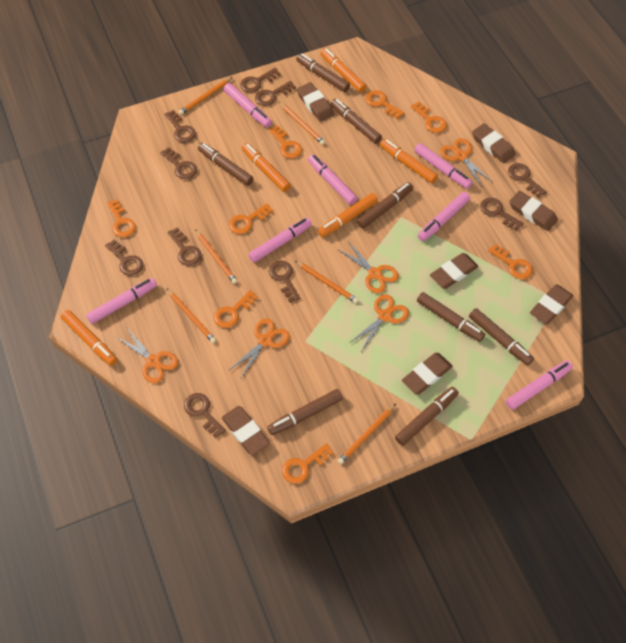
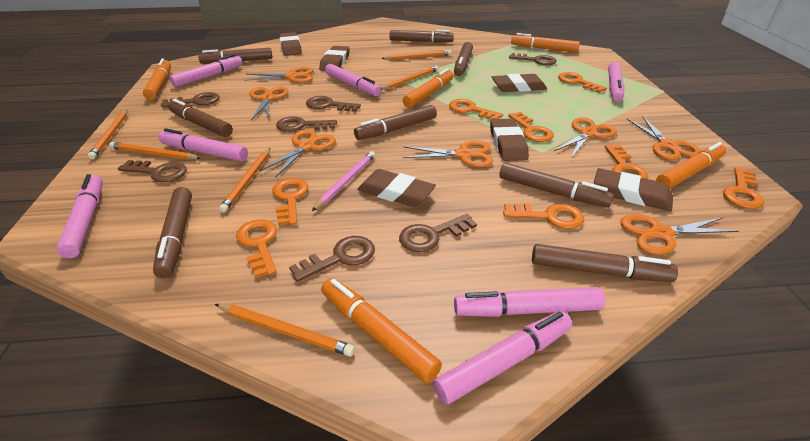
brown eraser: [222,406,269,455] [297,82,334,122] [402,353,453,394] [430,253,478,289] [472,123,516,163] [509,191,558,231] [530,284,573,324] = 7 -> [279,32,302,56] [319,46,350,71] [357,169,436,207] [490,119,529,161] [492,74,547,92] [594,168,673,211] = 6
brown key: [105,239,143,276] [160,147,197,179] [164,110,196,143] [168,227,202,266] [184,393,226,438] [240,68,281,93] [255,81,296,106] [269,261,300,302] [480,198,524,231] [508,163,547,198] = 10 -> [118,160,187,182] [161,92,220,107] [276,116,337,132] [289,236,375,282] [306,96,361,112] [399,214,477,252] [509,53,557,65] = 7
orange scissors: [116,329,178,383] [229,318,290,378] [339,243,399,293] [349,294,409,350] [440,138,493,187] = 5 -> [244,67,313,83] [249,86,289,121] [259,129,336,178] [403,141,493,167] [554,117,617,159] [620,214,739,255] [627,116,701,160] = 7
pink pencil: none = 0 -> [312,151,375,211] = 1

